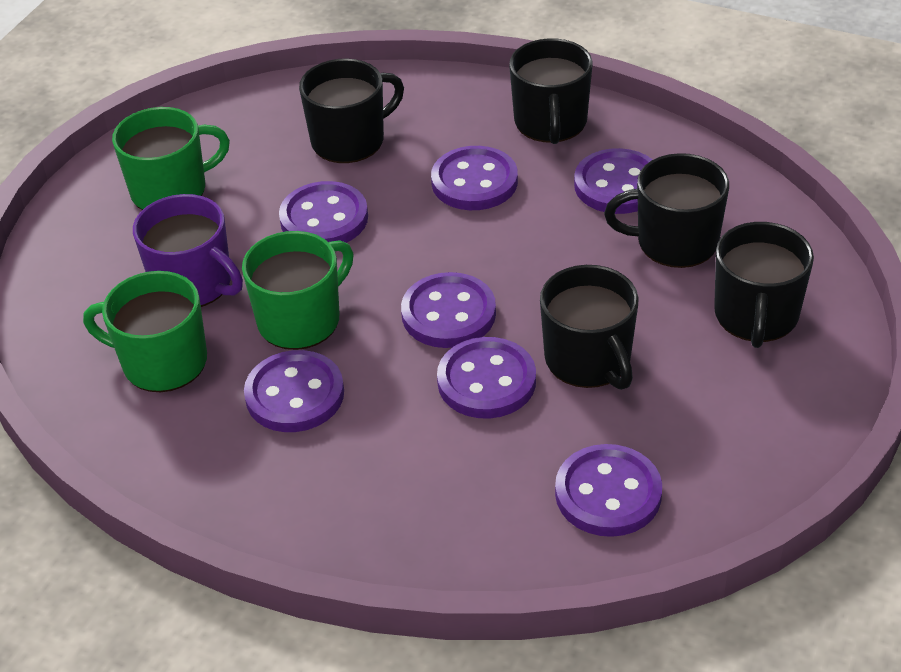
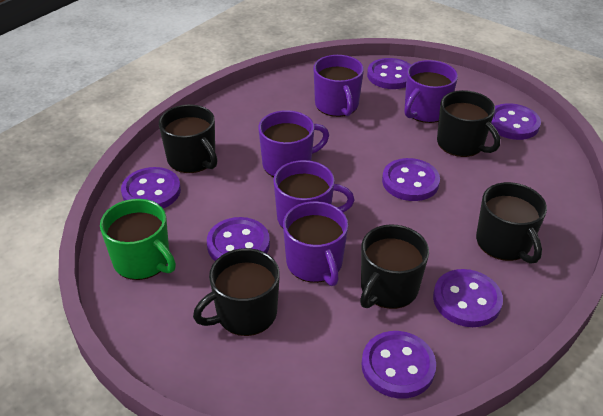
green mug: [83,271,207,392] [112,107,230,210] [242,231,354,350] = 3 -> [100,199,176,280] = 1
purple mug: [133,194,243,307] = 1 -> [258,110,329,177] [273,160,354,228] [283,201,348,286] [313,55,364,117] [404,60,458,123] = 5

